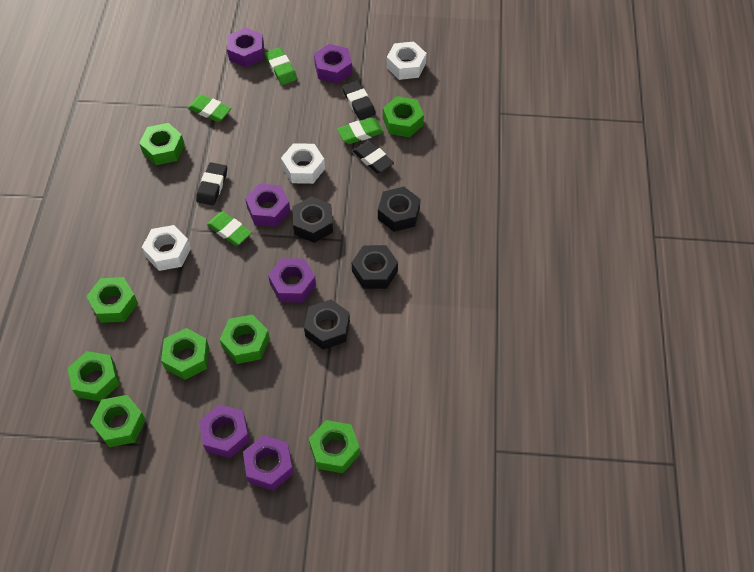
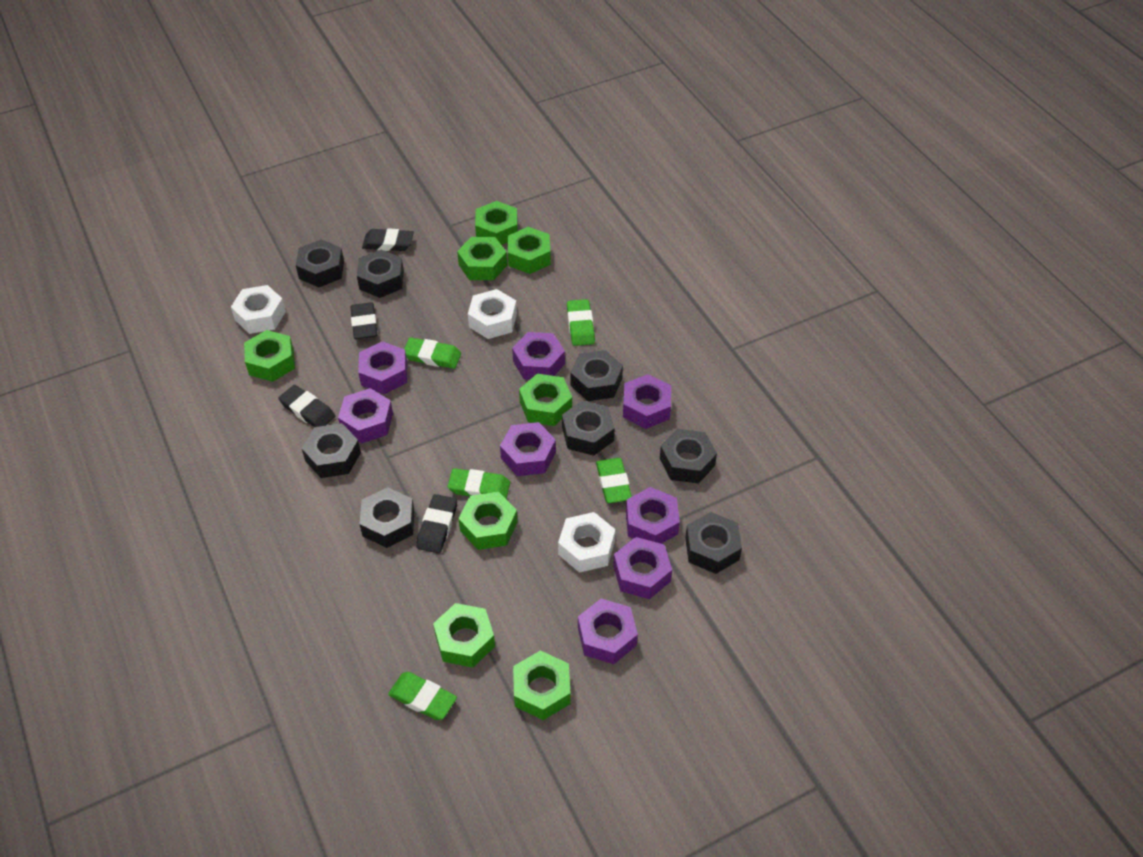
black eraser: [196,162,227,205] [342,81,376,120] [352,140,394,173] = 3 -> [279,385,335,427] [350,302,377,339] [362,228,414,251] [416,494,457,553] = 4
black nut: [292,196,333,243] [304,299,350,350] [352,245,398,289] [378,187,421,232] = 4 -> [296,239,344,287] [302,423,361,478] [357,250,404,298] [360,487,414,548] [562,400,615,456] [571,350,623,401] [660,429,717,484] [685,512,742,574] = 8
green eraser: [188,94,231,122] [207,212,252,246] [265,47,297,85] [337,117,384,144] = 4 -> [388,672,457,720] [404,337,461,369] [448,468,510,499] [567,299,595,346] [596,458,632,503] = 5
purple nut: [199,404,250,458] [227,28,264,67] [243,435,293,491] [245,184,290,227] [268,258,316,303] [314,44,352,84] = 6 -> [338,388,393,444] [358,341,407,394] [500,422,556,476] [512,332,565,380] [578,599,638,664] [613,537,672,599] [623,374,671,429] [626,487,680,544] = 8

